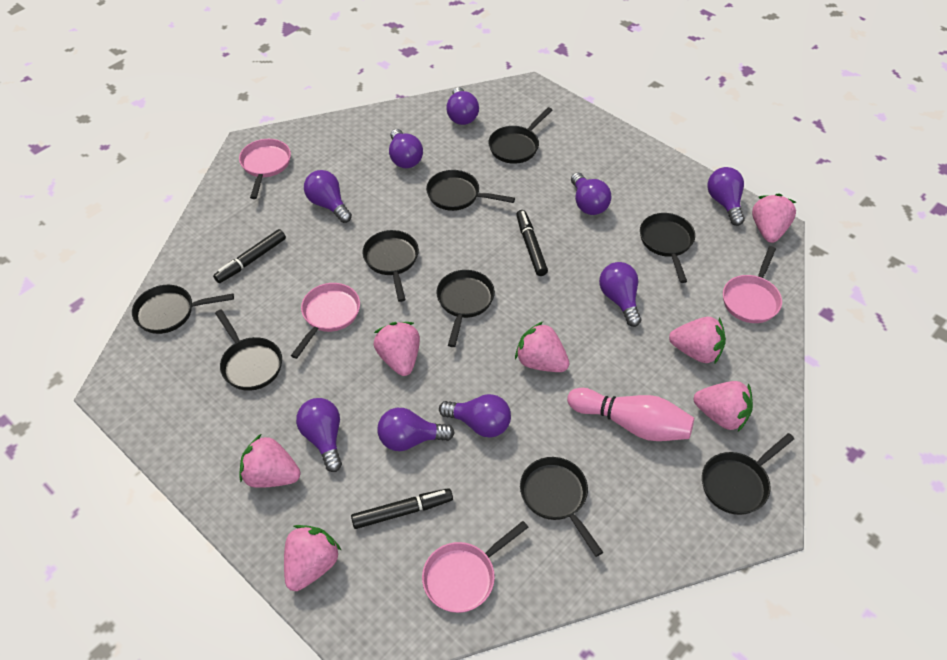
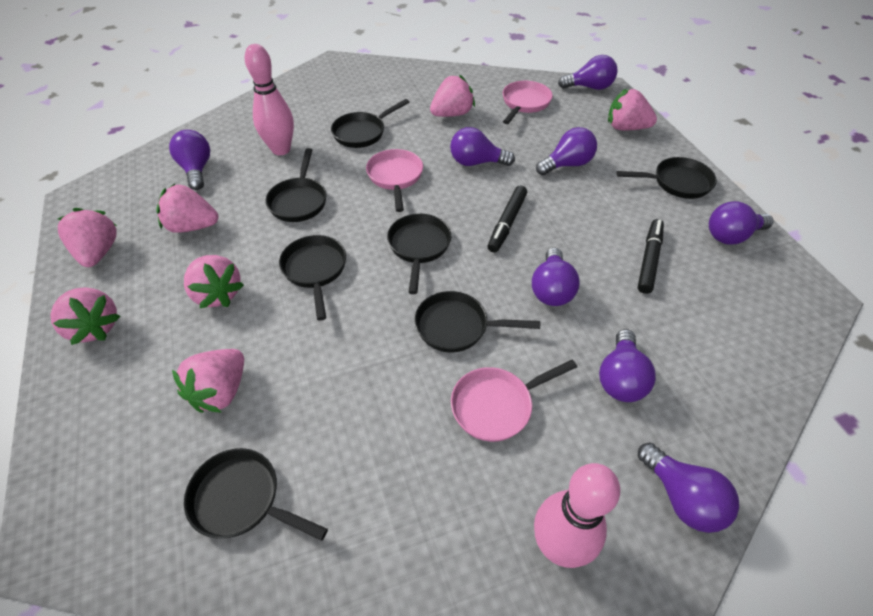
black marker: [213,229,286,283] [351,488,453,529] [516,210,548,276] = 3 -> [488,185,527,253] [638,219,664,294] = 2
black pan: [132,285,234,334] [215,310,282,391] [362,230,419,302] [426,170,515,211] [436,270,495,347] [488,107,553,164] [520,457,603,557] [640,213,695,283] [702,433,794,515] = 9 -> [184,448,328,541] [265,148,327,222] [279,235,346,320] [331,99,409,148] [387,214,451,294] [414,291,540,352] [616,157,717,199] = 7
pink bowling pin: [567,388,694,441] = 1 -> [245,44,294,155] [534,463,620,568] = 2
pink pan: [239,139,291,199] [291,283,360,359] [422,521,529,613] [723,246,782,323] = 4 -> [366,149,423,212] [451,359,577,442] [503,81,553,124] = 3
purple light bulb: [296,398,342,472] [304,170,352,223] [377,408,454,451] [389,129,423,168] [439,394,511,438] [446,87,479,125] [571,173,612,215] [599,262,641,327] [707,167,745,226] = 9 -> [169,130,210,190] [450,127,515,166] [532,248,579,306] [536,127,597,175] [558,55,618,90] [599,329,656,402] [638,443,739,533] [709,201,774,244] = 8

